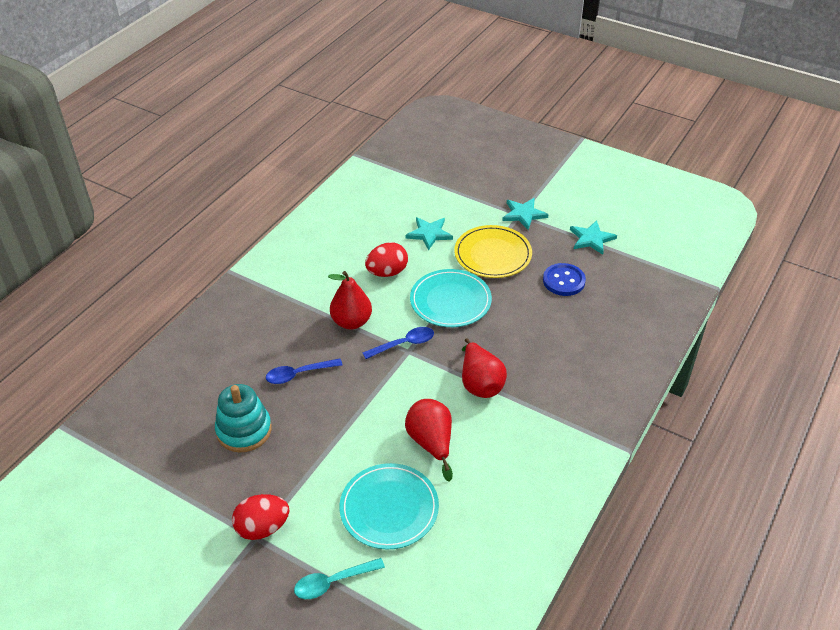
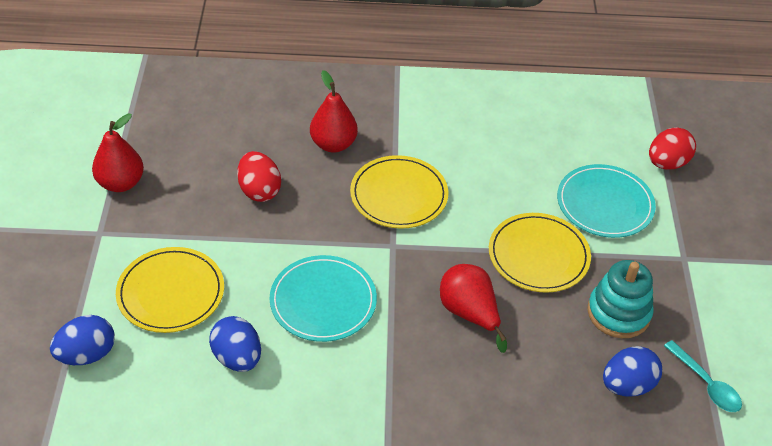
blue button: [543,263,586,296] = 1 -> none = 0
blue egg: none = 0 -> [50,315,115,365] [209,316,261,372] [603,346,662,397] = 3
blue spoon: [266,359,342,384] [363,327,434,359] = 2 -> none = 0
turquoise star: [406,217,453,250] [502,198,549,230] [570,220,617,255] = 3 -> none = 0
yellow plate: [454,225,532,278] = 1 -> [116,247,224,333] [350,155,448,229] [489,213,591,293] = 3

